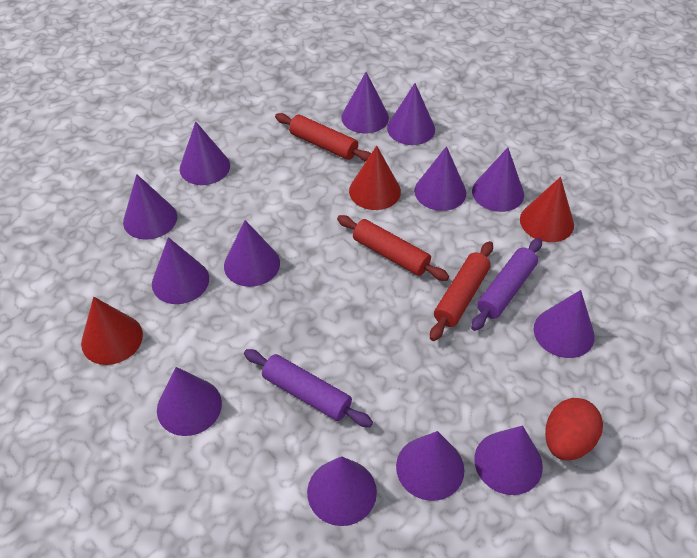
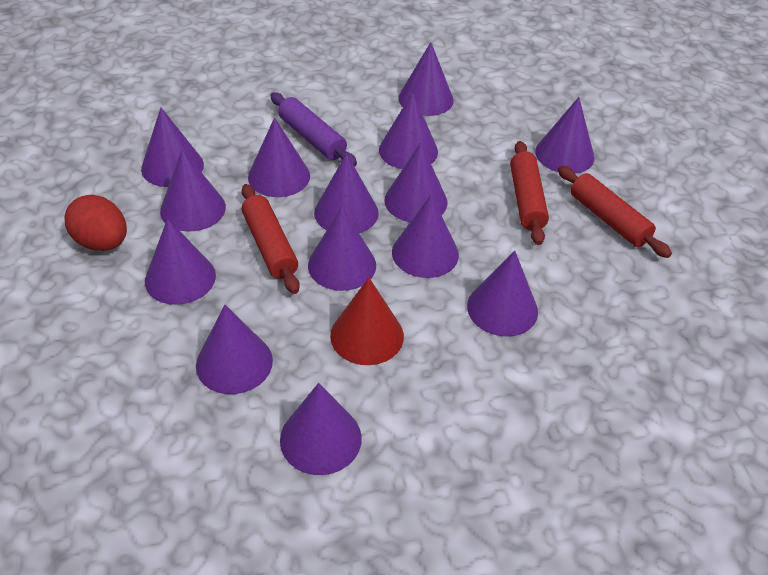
purple cone: [123,174,177,240] [152,237,209,304] [157,367,222,436] [179,121,230,185] [224,220,280,287] [307,456,377,526] [341,72,389,133] [387,83,435,145] [396,431,464,501] [414,146,466,211] [472,147,524,212] [474,425,543,495] [534,290,595,358] = 13 -> [141,108,204,187] [145,219,216,305] [160,149,226,232] [196,305,273,394] [248,117,310,197] [280,383,362,475] [308,206,376,291] [314,153,379,233] [379,92,438,169] [384,142,448,222] [392,195,459,278] [398,42,454,116] [467,251,538,337] [535,97,595,173] = 14
purple rolling pin: [244,349,373,427] [471,238,542,331] = 2 -> [270,92,357,167] = 1
red cone: [81,297,143,365] [349,146,401,210] [520,177,574,242] = 3 -> [330,277,404,365] = 1

